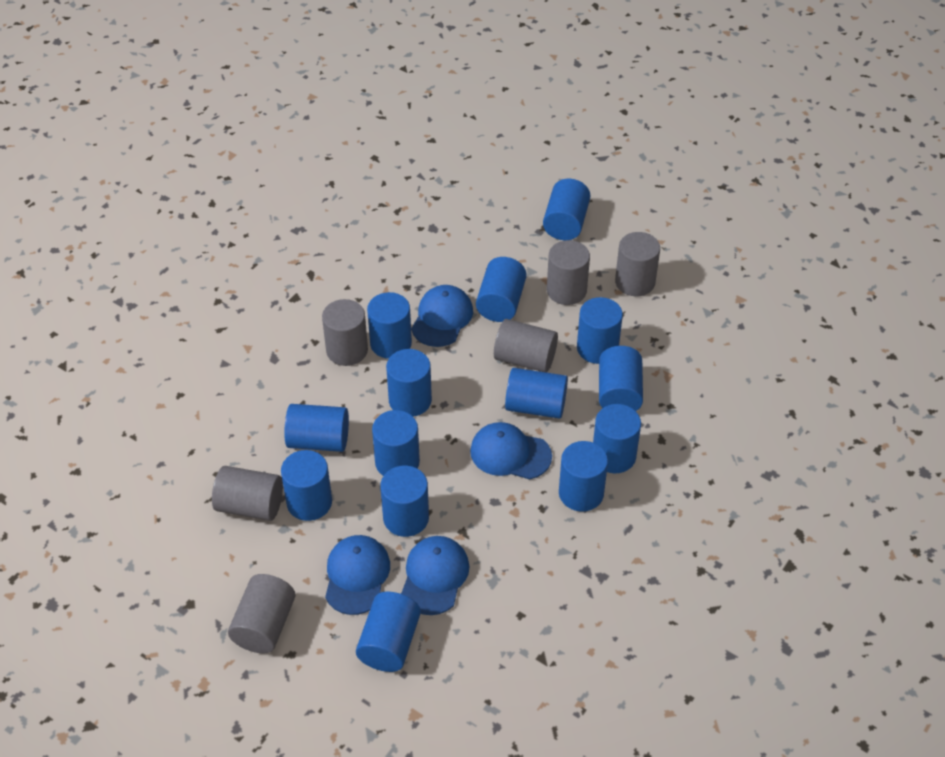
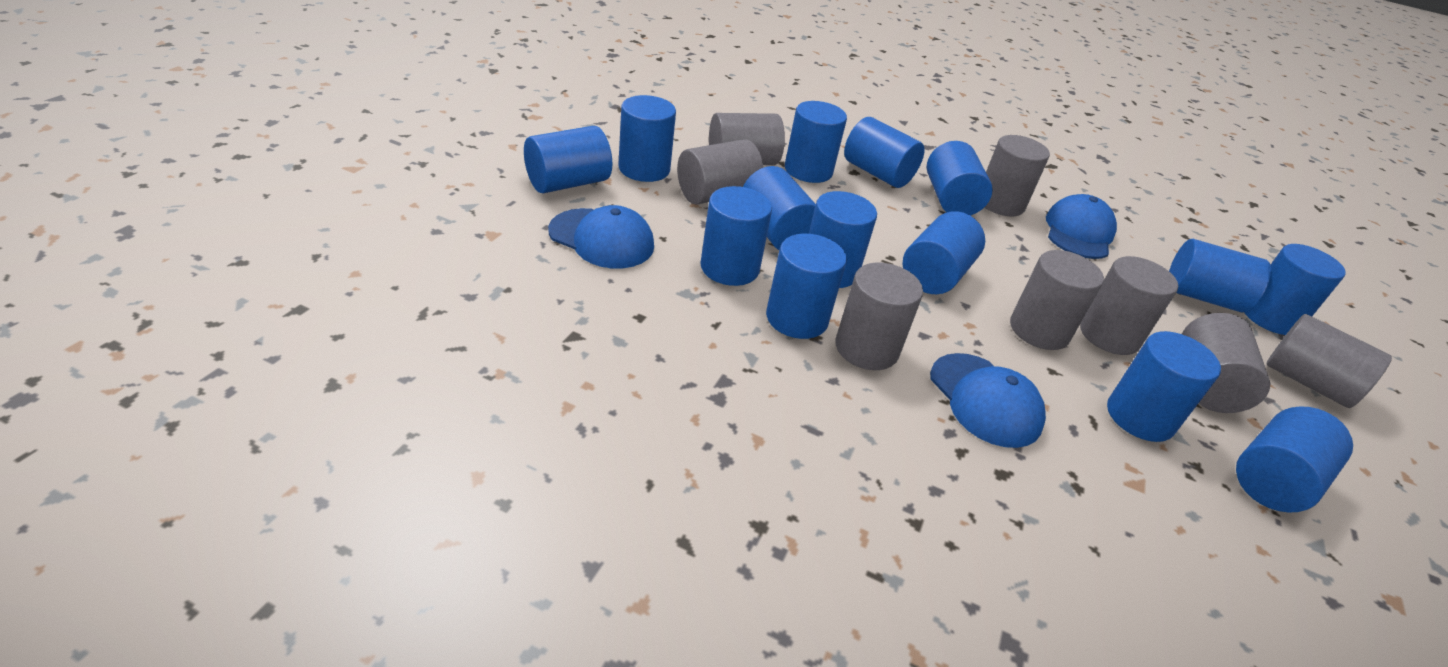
blue cap: [325,535,390,615] [401,536,469,615] [411,285,473,347] [470,422,552,479] = 4 -> [548,205,654,268] [930,353,1046,448] [1046,194,1117,259] = 3
grey cylinder: [212,466,283,521] [228,574,296,653] [322,299,368,366] [494,319,558,373] [547,240,590,305] [615,232,660,296] = 6 -> [677,139,763,205] [709,113,785,165] [835,263,923,370] [984,135,1050,216] [1010,250,1104,350] [1080,256,1178,355] [1182,313,1270,413] [1267,314,1392,408] = 8

